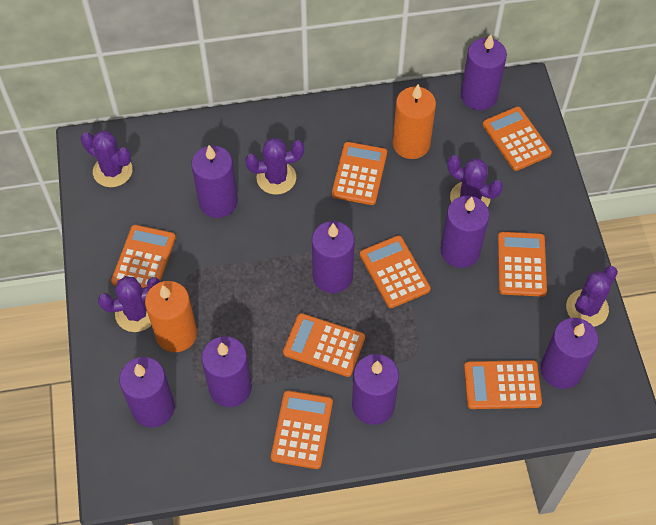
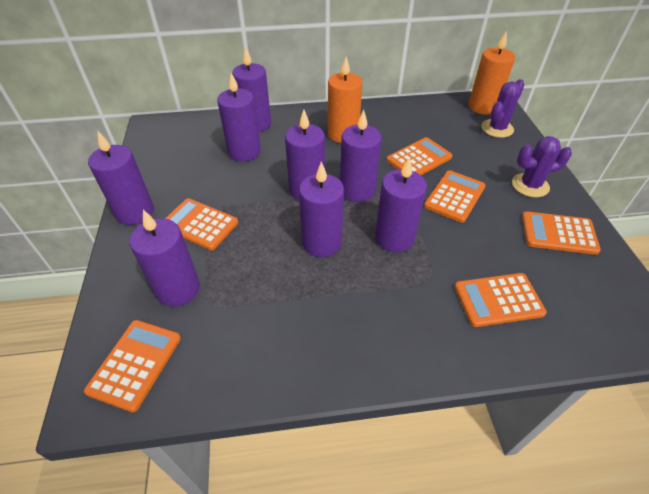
orange calculator: [111,225,176,288] [271,391,333,469] [283,313,365,377] [332,142,387,205] [360,235,431,308] [464,360,542,409] [483,107,552,171] [498,232,547,297] = 8 -> [84,320,181,412] [165,198,238,250] [387,137,453,175] [424,170,486,223] [455,273,547,327] [522,211,601,255] = 6
purple cactus: [81,131,133,187] [98,276,160,332] [245,138,304,195] [447,155,503,207] [566,266,618,327] = 5 -> [481,79,524,138] [512,136,572,197] = 2

